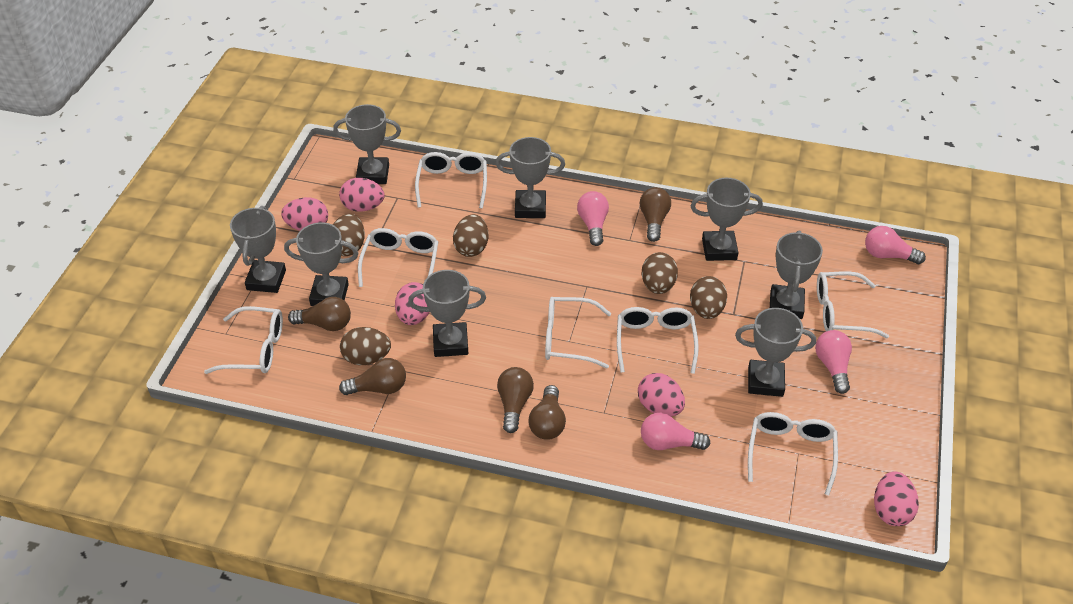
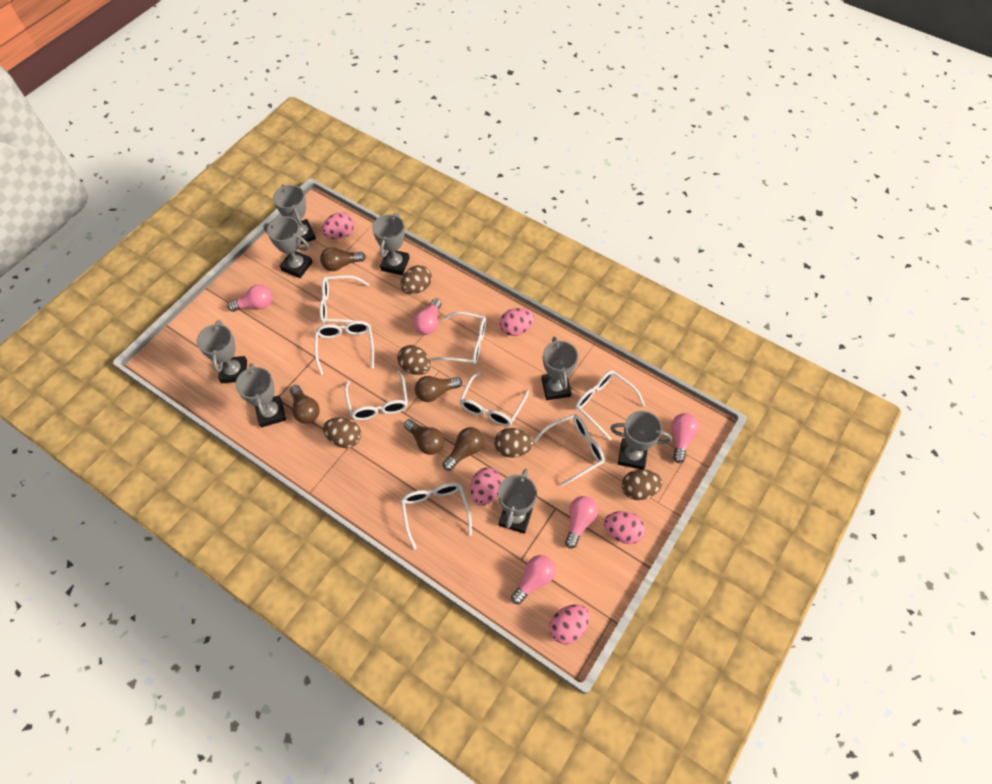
pink light bulb: [577,191,609,246] [641,413,711,450] [815,330,852,394] [865,226,926,264] = 4 -> [227,284,272,312] [413,298,441,335] [511,555,555,604] [565,496,598,549] [671,413,699,463] = 5
white glasses: [204,306,283,374] [358,228,438,287] [415,152,487,208] [545,297,611,368] [617,307,699,374] [748,412,838,495] [817,271,889,338] = 7 -> [314,321,374,375] [320,275,370,324] [344,371,408,420] [401,483,472,550] [431,312,486,365] [459,371,529,426] [534,414,605,487] [575,370,645,441] = 8

